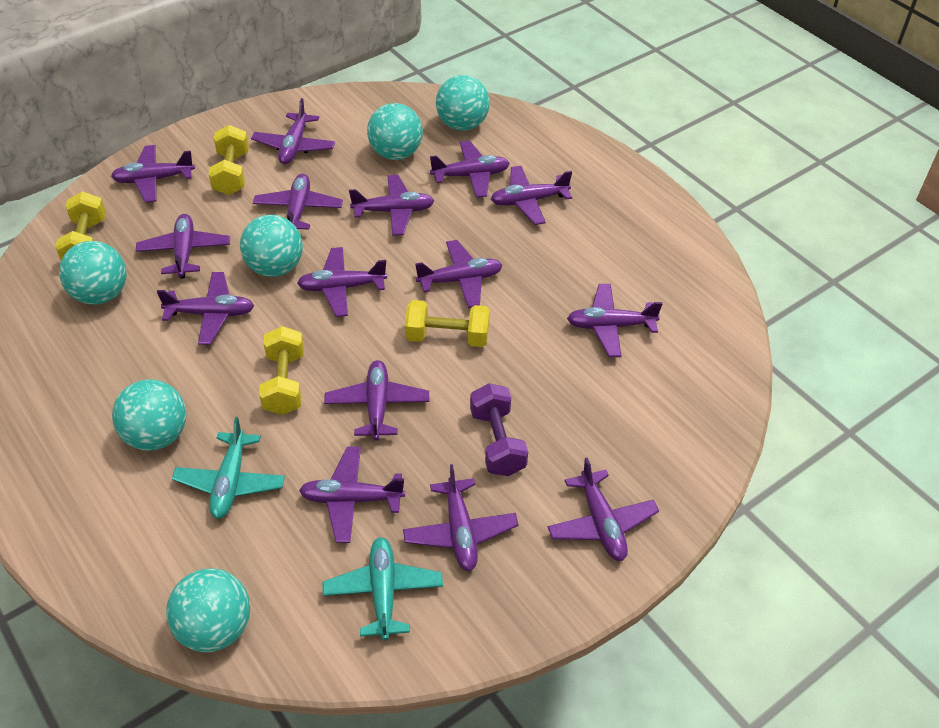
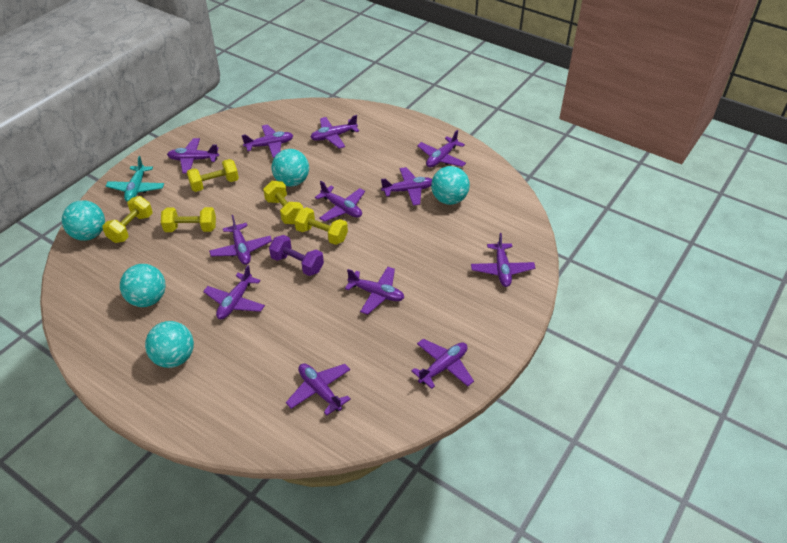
purple plane: [111,145,195,203] [135,214,230,279] [157,272,254,344] [251,98,335,164] [253,174,343,230] [297,247,387,317] [299,446,405,543] [324,360,429,441] [349,175,434,236] [403,464,519,571] [415,240,503,308] [430,141,510,198] [491,166,572,225] [548,457,659,561] [567,284,663,357] = 15 -> [167,138,219,174] [203,265,265,319] [209,215,272,265] [242,124,293,158] [286,363,351,415] [310,115,359,149] [315,181,365,222] [345,266,404,315] [381,167,432,206] [411,339,474,389] [417,130,466,167] [471,233,535,287] = 12
turquoise ball: [59,241,127,305] [112,379,187,451] [166,569,250,652] [240,215,303,277] [367,103,423,160] [436,75,490,131] = 6 -> [62,200,105,241] [120,264,166,307] [145,321,194,368] [272,149,309,186] [431,166,470,205] = 5
turquoise plane: [172,417,285,519] [323,537,443,641] = 2 -> [106,156,164,202] = 1
yellow dumbbell: [55,192,106,260] [209,125,249,195] [259,326,304,415] [405,300,490,347] = 4 -> [102,196,153,243] [161,207,216,232] [187,159,239,192] [263,181,303,224] [294,207,348,245] = 5

